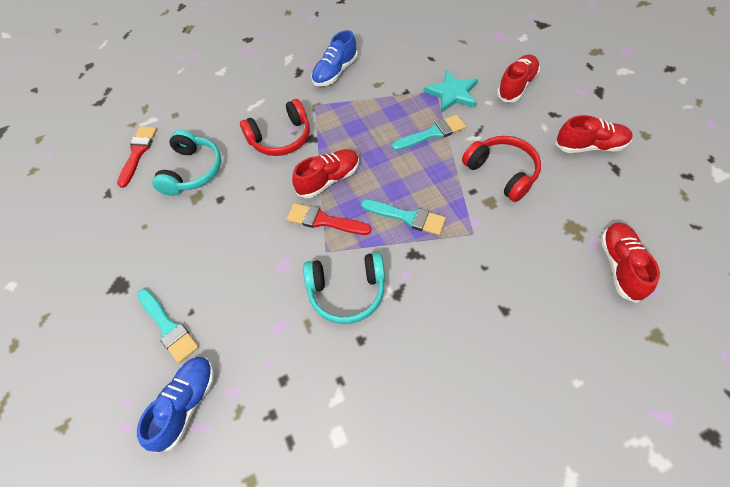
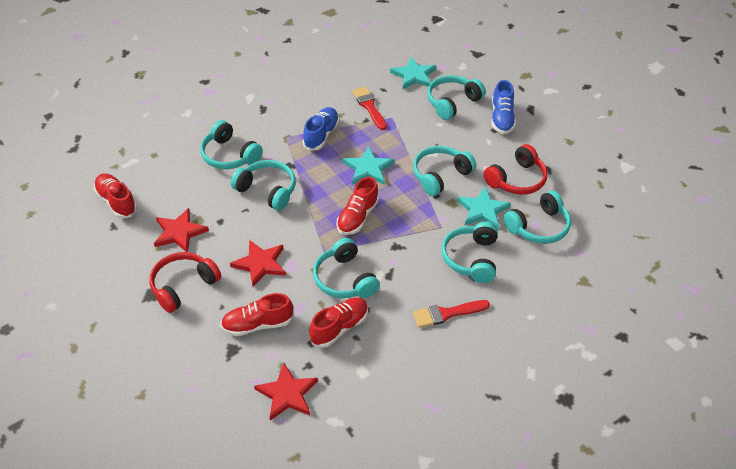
red star: none = 0 -> [154,208,209,252] [230,240,286,287] [254,363,318,421] = 3
turquoise brush: [137,289,199,363] [361,199,446,235] [392,115,466,151] = 3 -> none = 0
turquoise headphones: [152,129,221,196] [303,252,385,324] = 2 -> [200,120,263,169] [231,160,296,211] [313,238,380,298] [413,146,476,196] [427,75,486,120] [441,222,498,283] [503,191,571,244] = 7
turquoise star: [424,70,478,113] = 1 -> [343,146,394,185] [390,57,436,89] [457,187,511,229] = 3

